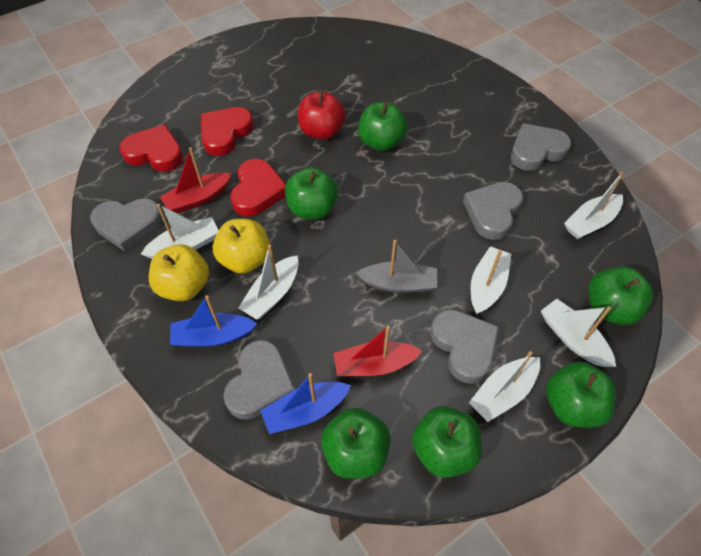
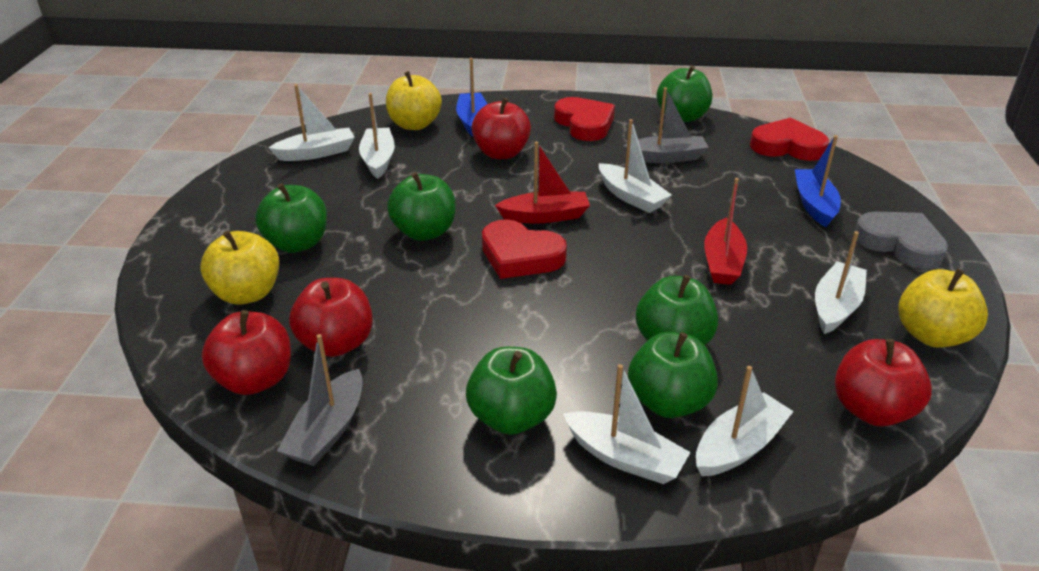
grey boat: [356,240,438,293] = 1 -> [277,334,363,466] [623,87,709,163] = 2
grey heart: [90,198,163,252] [223,340,295,420] [430,309,499,384] [463,182,523,240] [511,123,571,171] = 5 -> [854,212,948,269] = 1
red apple: [298,91,346,140] = 1 -> [202,310,291,395] [289,278,373,357] [472,98,531,159] [835,339,932,426] = 4
yellow apple: [149,244,209,301] [213,219,270,274] = 2 -> [200,230,279,305] [386,71,442,130] [898,269,988,348] = 3

